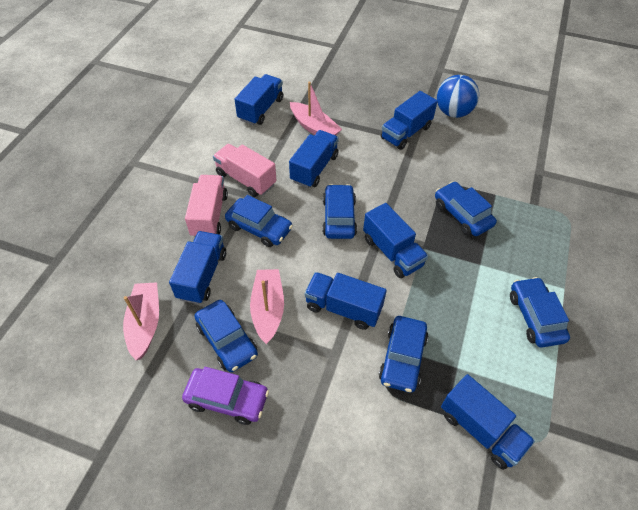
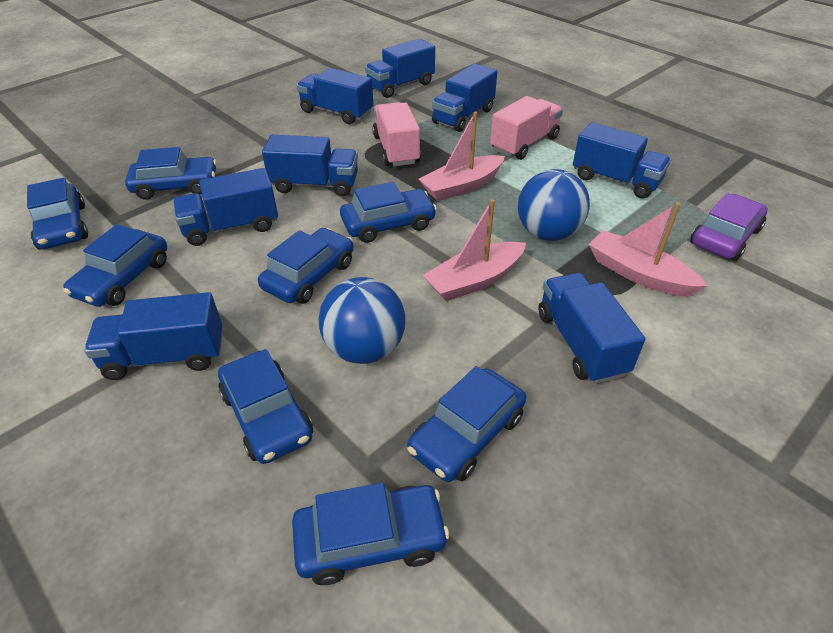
blue ball: [437,75,479,118] = 1 -> [318,277,405,364] [518,169,590,241] = 2
blue car: [194,300,258,372] [225,195,293,247] [323,184,357,239] [379,316,428,393] [435,182,497,236] [510,277,570,348] = 6 -> [27,178,88,250] [63,224,167,307] [125,147,217,200] [218,349,313,464] [258,228,354,304] [292,483,449,585] [340,182,437,243] [407,366,526,482] = 8
blue truck: [169,231,226,304] [234,74,283,125] [289,130,339,188] [305,272,387,330] [363,203,428,278] [381,91,438,150] [441,374,535,470] = 7 -> [84,292,222,380] [173,168,278,246] [262,135,358,196] [297,68,373,124] [365,38,435,98] [432,63,497,132] [538,273,645,384] [573,122,671,199] = 8

